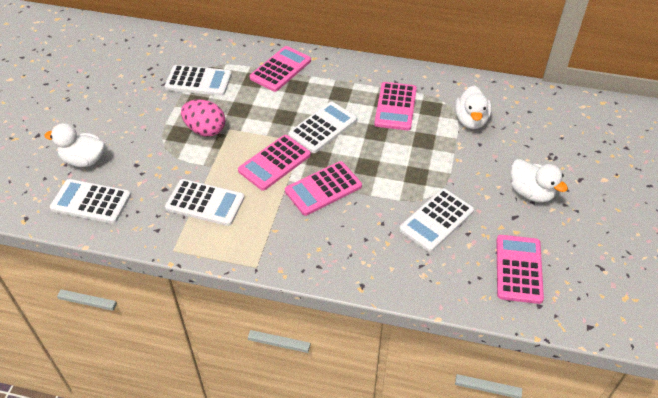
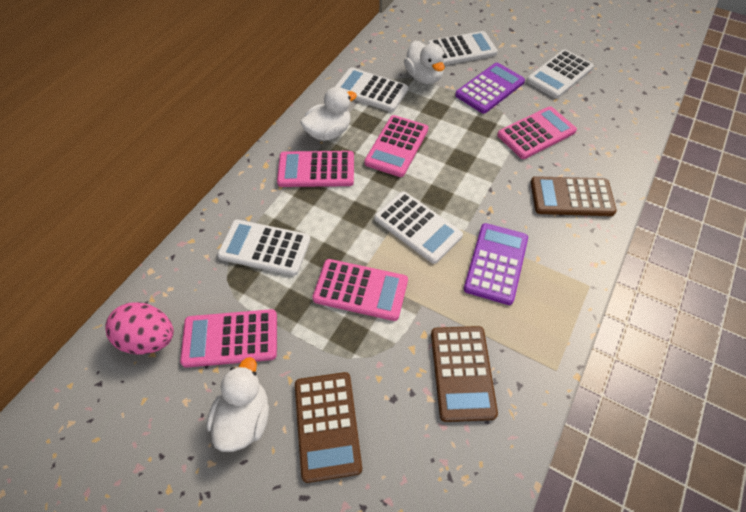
brown calculator: none = 0 -> [295,372,362,483] [431,326,498,422] [531,176,617,216] = 3
purple calculator: none = 0 -> [455,63,525,114] [464,223,528,305] = 2

